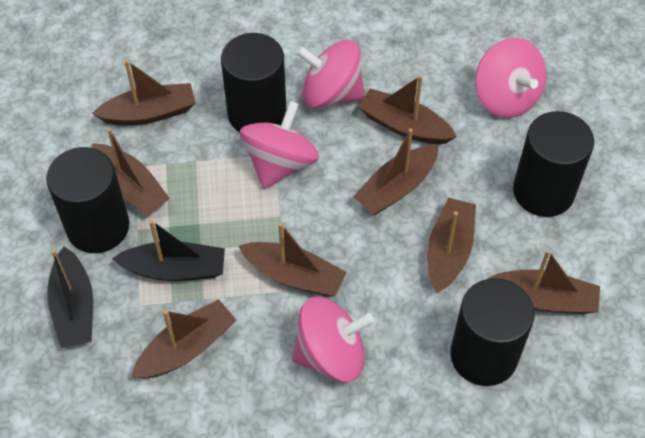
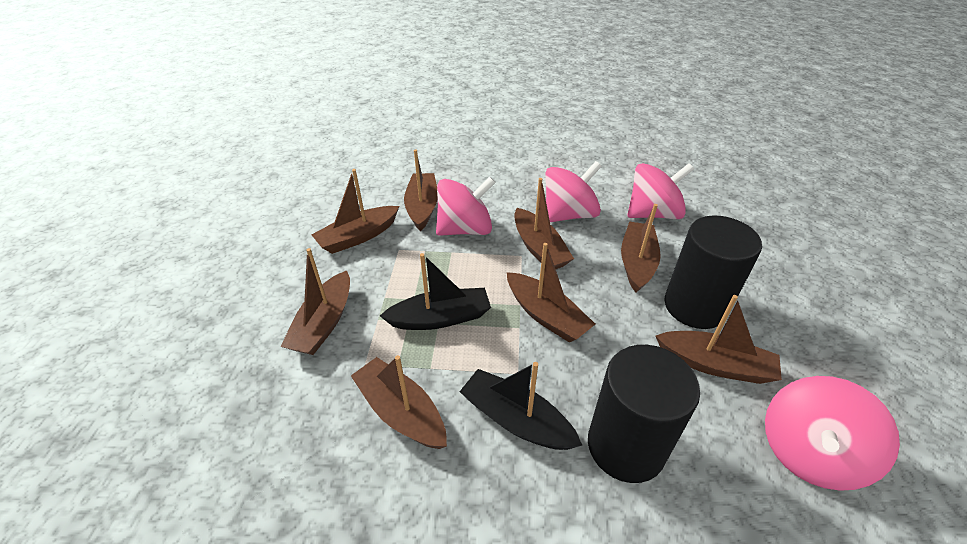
black cylinder: [46,147,129,253] [221,33,286,132] [450,278,535,386] [513,111,594,217] = 4 -> [588,345,700,483] [664,215,762,329] = 2

